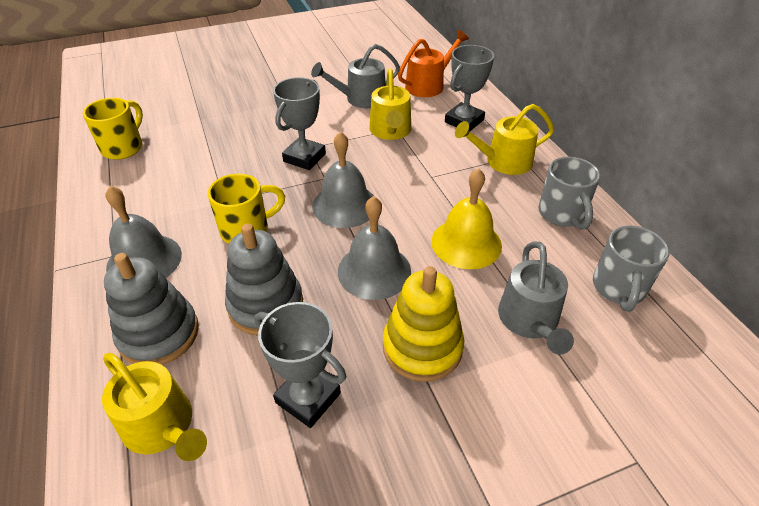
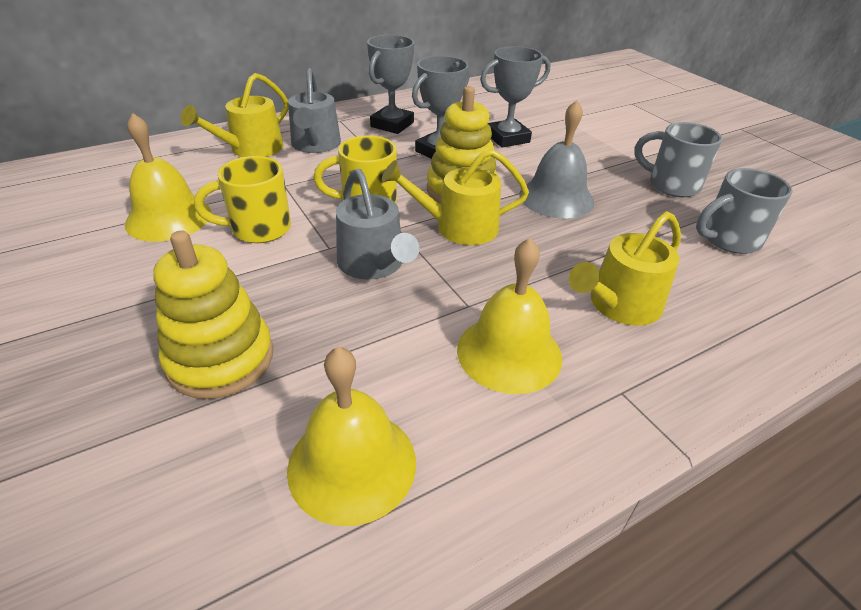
grey bell: [106,186,182,278] [312,131,374,228] [338,196,411,300] = 3 -> [519,100,594,219] = 1
grey stacking toy: [104,253,199,365] [225,224,303,335] = 2 -> none = 0
orange watering can: [398,30,469,97] = 1 -> none = 0
yellow bell: [431,168,502,269] = 1 -> [125,113,211,242] [287,347,416,526] [457,238,562,394] = 3
yellow stacking toy: [383,266,464,382] = 1 -> [153,231,273,399] [427,86,498,204] = 2

